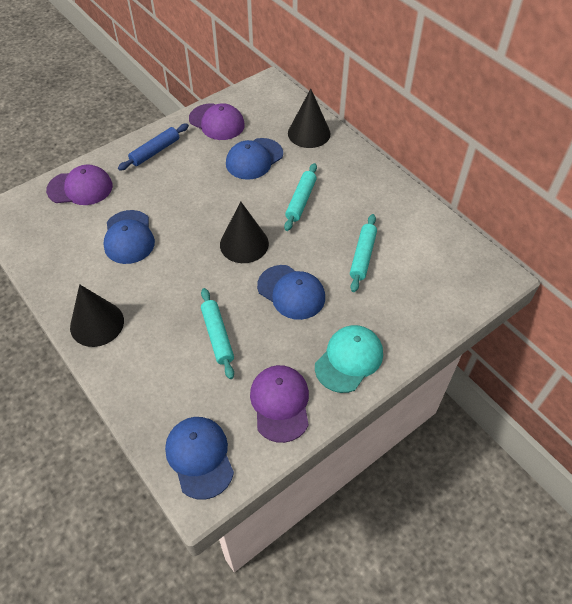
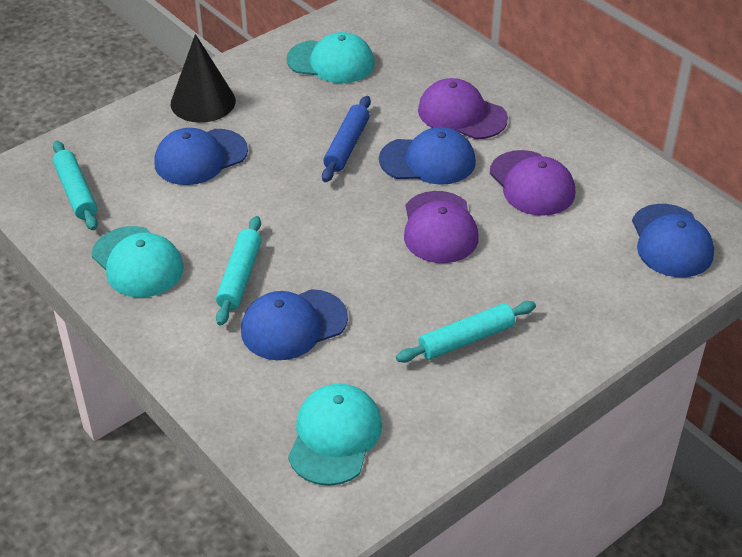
black cone: [70,284,124,347] [220,202,269,263] [288,89,331,148] = 3 -> [171,34,236,123] = 1
turquoise cap: [315,325,383,393] = 1 -> [92,226,184,298] [287,32,375,83] [288,384,382,486] = 3

